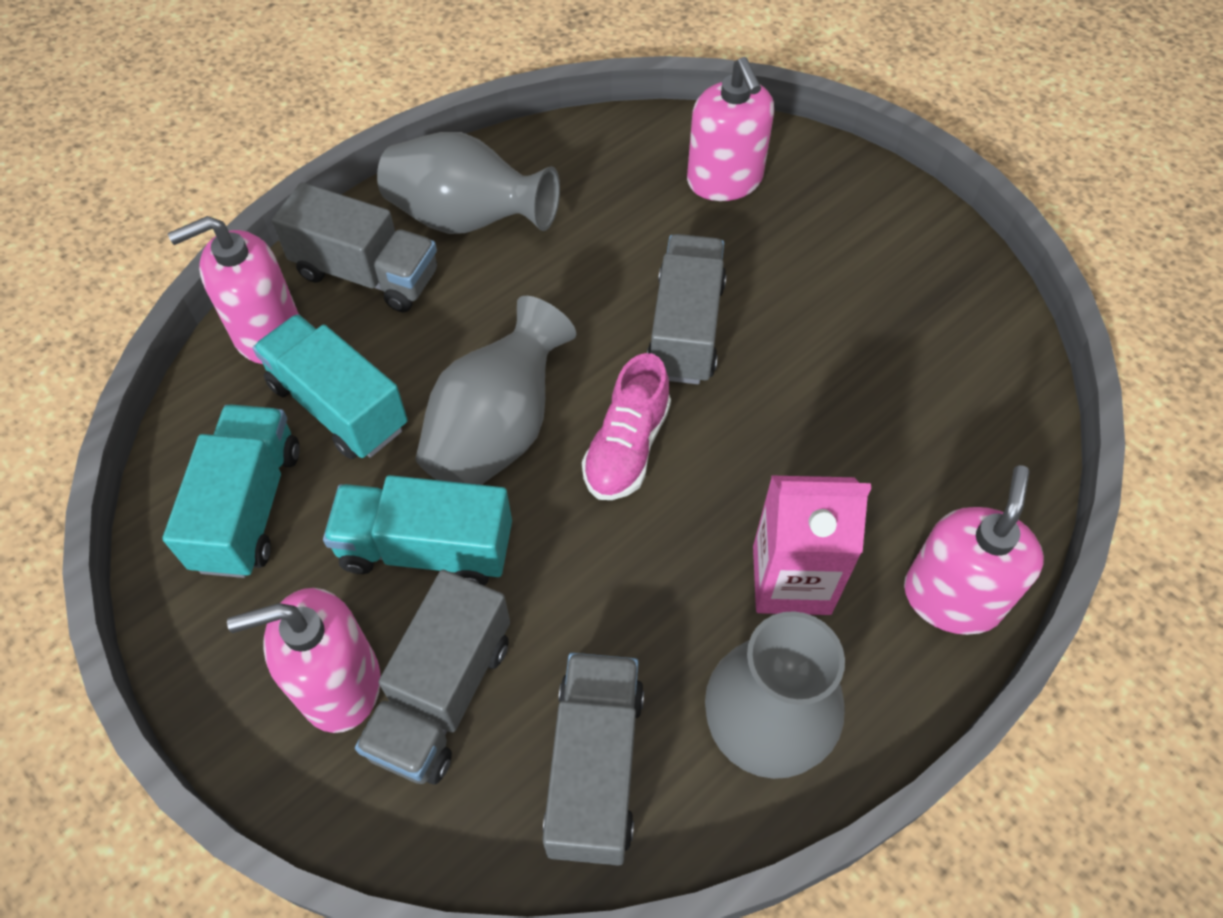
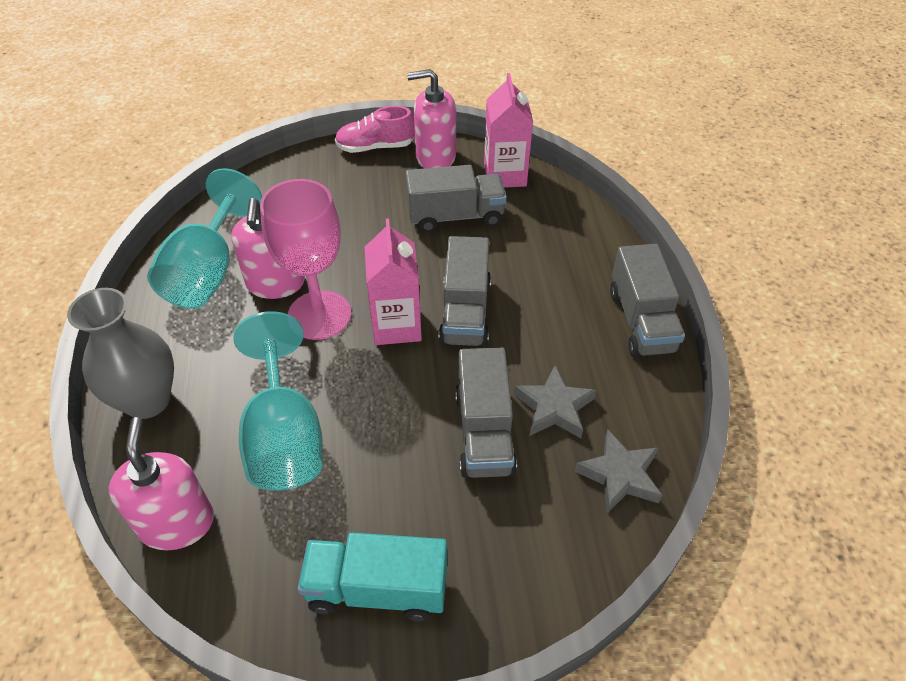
grey star: none = 0 -> [514,365,597,438] [574,429,662,513] = 2
grey vase: [377,132,560,234] [415,296,576,485] [705,611,845,779] = 3 -> [67,288,174,419] = 1
pink carton: [753,475,871,615] = 1 -> [365,218,422,345] [484,73,533,188] = 2
pink goblet: none = 0 -> [260,179,351,340] = 1
pink soap dispenser: [168,216,299,364] [227,588,381,733] [687,57,774,201] [904,465,1044,635] = 4 -> [109,417,214,550] [231,198,305,299] [407,69,456,168] = 3
turquoise goblet: none = 0 -> [147,168,262,309] [233,311,323,491] = 2
turquoise truck: [162,405,300,578] [253,314,408,459] [323,475,512,586] = 3 -> [298,532,447,621] = 1

